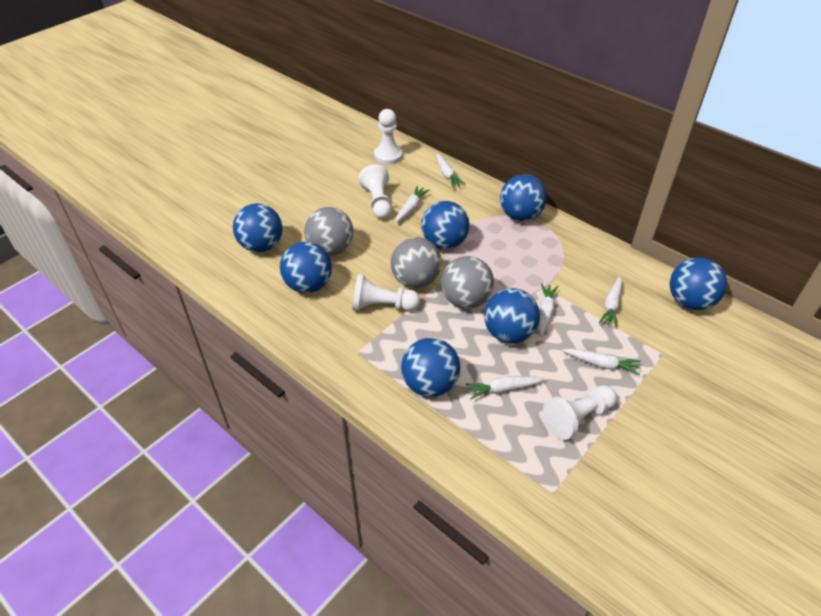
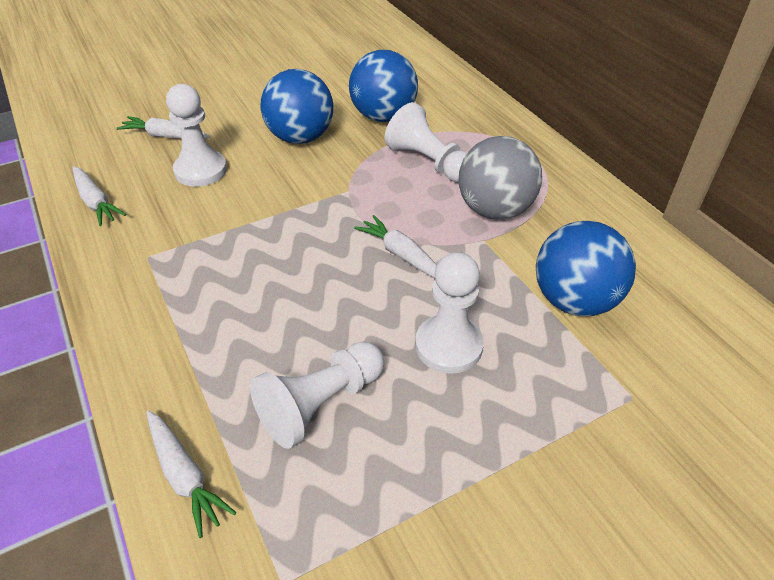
blue ball: [233,203,282,252] [280,242,332,293] [401,338,460,397] [421,201,469,249] [484,288,540,343] [500,174,547,221] [670,257,727,310] = 7 -> [260,69,333,144] [349,50,418,122] [536,221,636,316] = 3
grey ball: [304,207,353,256] [391,237,442,288] [441,256,494,309] = 3 -> [459,136,542,220] = 1
white carrot: [395,186,430,223] [436,153,465,188] [466,376,545,399] [538,283,558,337] [562,348,641,375] [599,276,622,327] = 6 -> [72,166,126,226] [116,116,210,139] [146,410,237,538] [354,215,437,278] = 4

